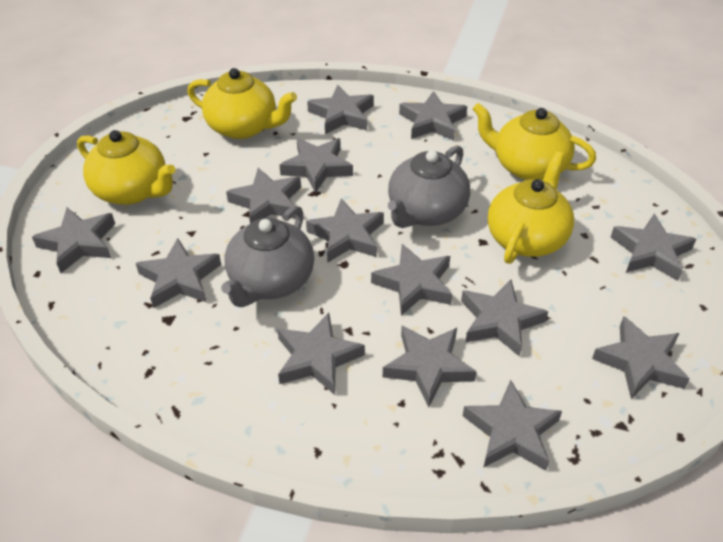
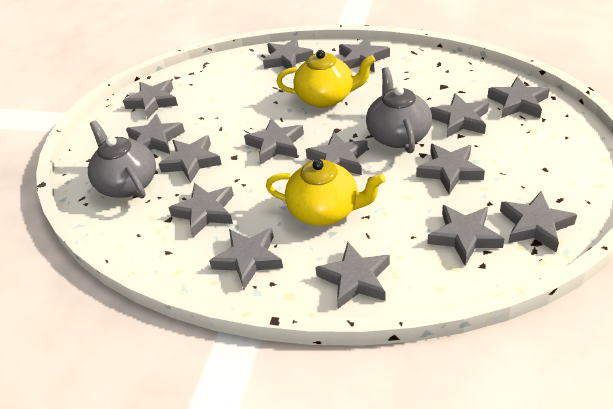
grey star: [32,208,115,273] [136,238,221,308] [226,168,301,223] [277,313,365,395] [280,138,353,193] [306,198,384,263] [307,85,374,134] [371,244,452,316] [383,326,477,408] [399,91,467,141] [461,279,548,357] [463,380,562,471] [592,316,690,399] [611,214,696,281] = 14 -> [123,80,178,119] [126,114,185,154] [159,135,222,183] [169,183,234,237] [209,228,283,289] [244,119,304,164] [263,38,314,69] [306,132,368,175] [315,242,390,309] [339,37,390,72] [416,144,485,195] [427,205,504,266] [430,93,489,137] [487,76,550,118] [500,191,577,252] = 15
yellow teapot: [77,130,176,205] [187,68,297,139] [473,103,596,180] [488,151,574,264] = 4 -> [266,159,385,226] [276,50,376,108] = 2

